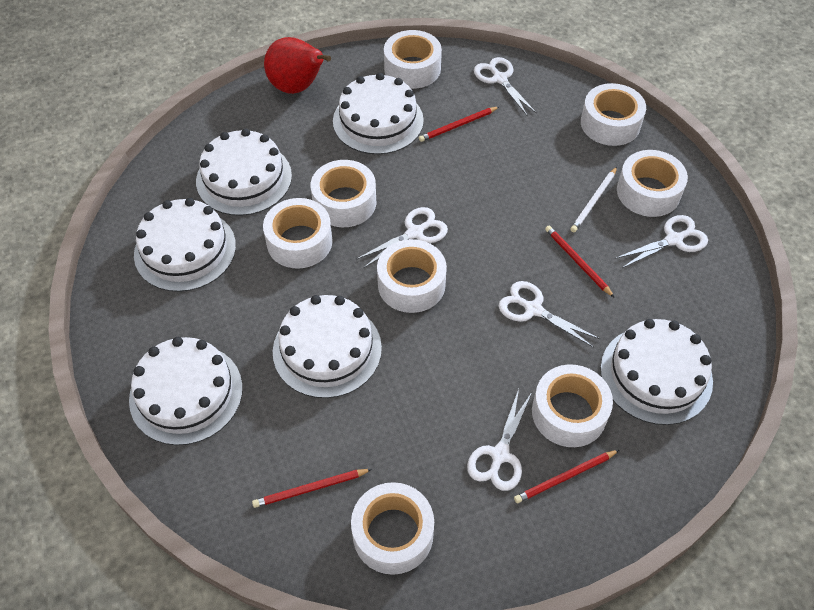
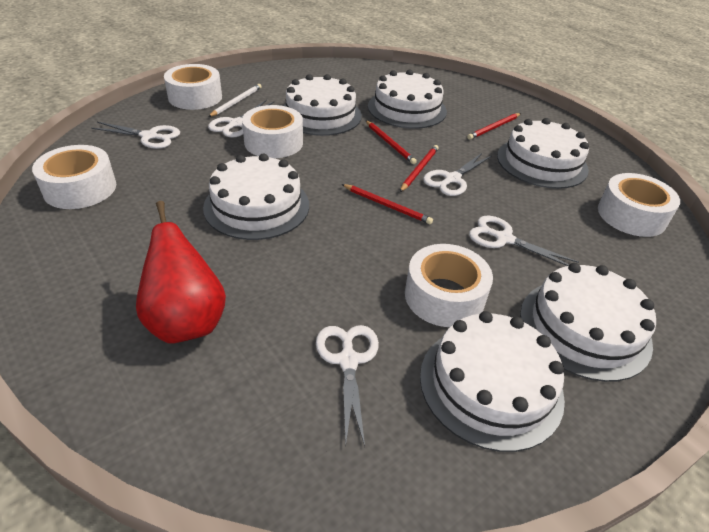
white tape: [263,198,333,269] [311,160,376,227] [351,482,434,575] [377,239,447,313] [384,30,442,89] [532,364,613,447] [581,83,646,146] [617,150,688,217] = 8 -> [32,145,116,209] [164,64,222,110] [242,105,303,158] [405,244,493,327] [598,173,680,237] = 5

